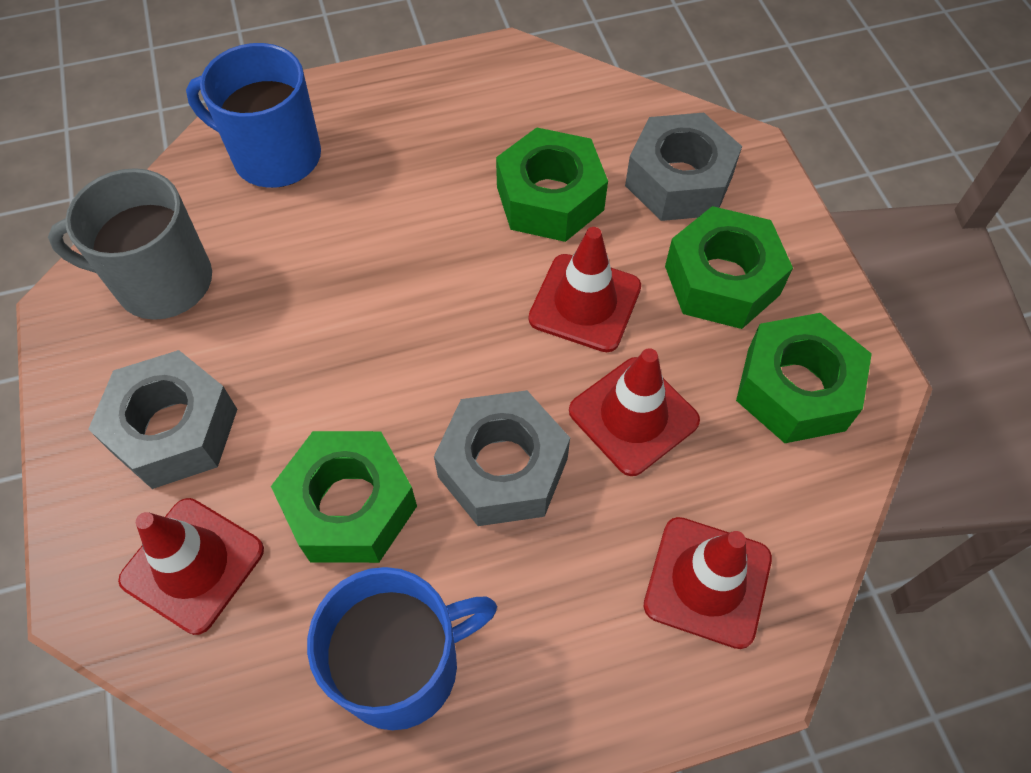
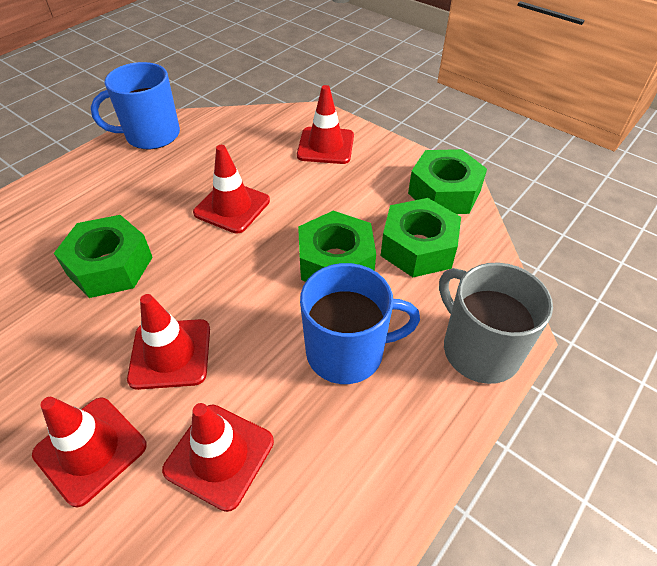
grey nut: [88,350,237,489] [434,390,570,526] [625,113,742,221] = 3 -> none = 0
red traffic cone: [118,498,264,635] [528,227,641,352] [569,348,700,476] [644,517,772,649] = 4 -> [32,397,147,508] [127,294,210,390] [162,403,274,512] [193,145,270,234] [297,85,354,164] = 5

